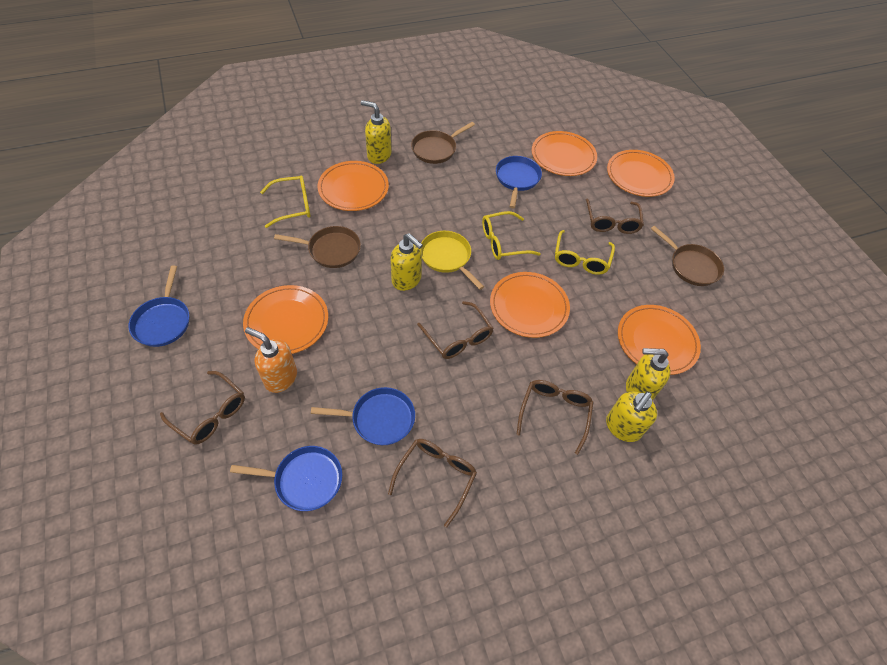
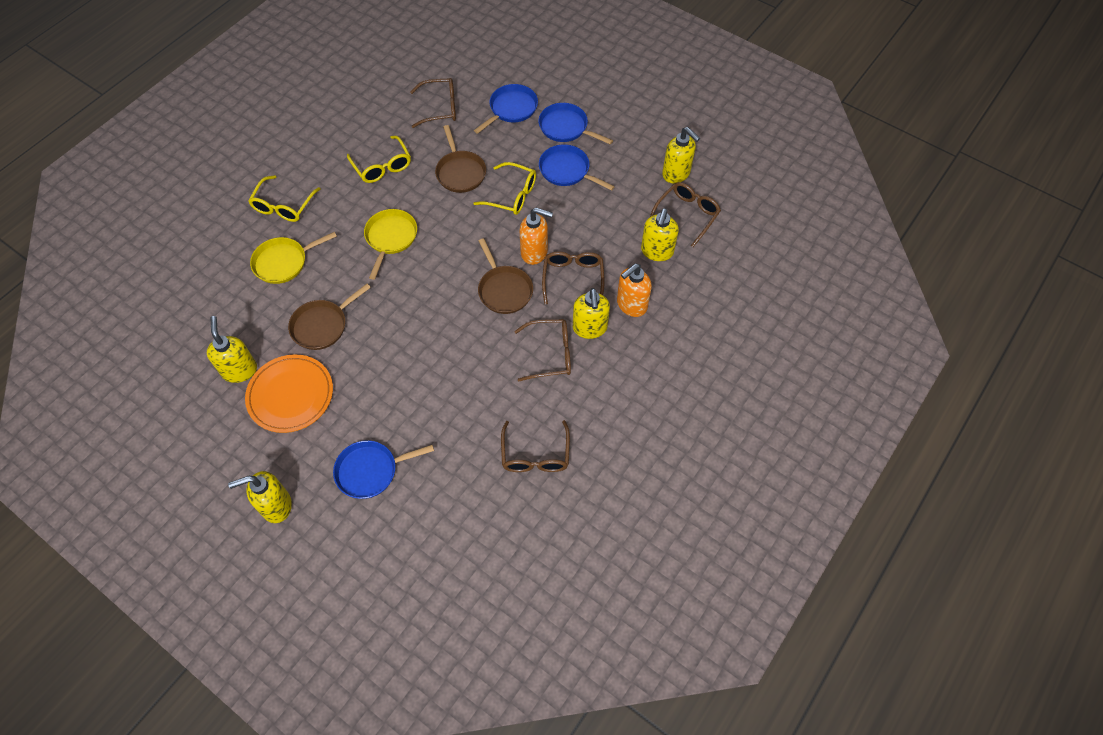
orange plate: [243,285,328,354] [318,161,389,211] [490,272,570,338] [532,131,597,176] [607,150,675,197] [618,305,701,375] = 6 -> [245,354,333,433] = 1
orange soap dispenser: [245,327,297,393] = 1 -> [520,208,553,265] [617,263,652,317] = 2
yellow pan: [421,231,484,290] = 1 -> [250,232,337,284] [364,209,417,280] = 2
yellow soap dispenser: [361,100,391,164] [391,233,423,291] [606,391,657,442] [626,348,670,401] = 4 -> [207,316,257,383] [228,471,292,523] [573,288,610,339] [641,208,679,261] [662,127,700,183] = 5

